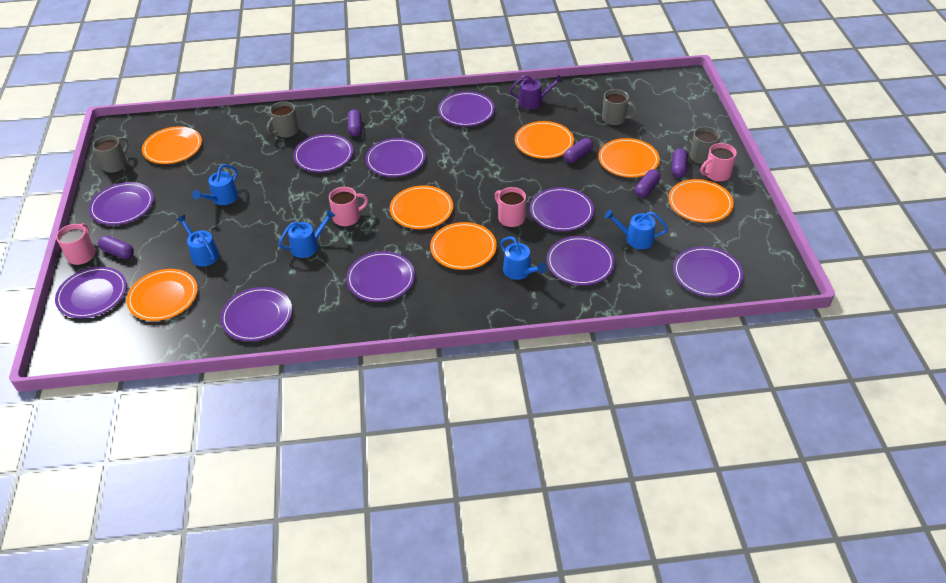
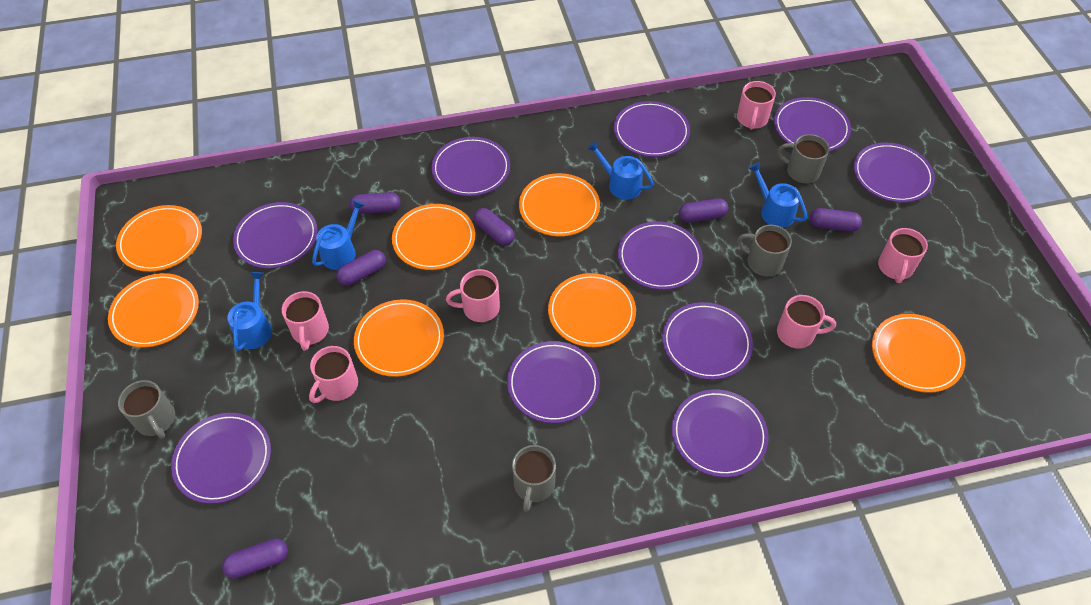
blue watering can: [176,215,219,267] [192,164,238,205] [278,210,335,258] [500,236,547,280] [605,210,668,249] = 5 -> [227,272,272,351] [312,200,365,270] [587,141,654,200] [749,162,807,228] = 4
pink mug: [56,223,96,265] [329,187,368,226] [495,187,526,227] [700,143,737,181] = 4 -> [282,291,329,351] [309,346,358,403] [446,269,500,322] [737,81,776,130] [777,295,836,348] [878,228,928,283] = 6
purple capsule: [98,235,134,259] [348,109,362,137] [564,138,593,163] [635,169,660,198] [672,148,688,178] = 5 -> [222,539,288,579] [336,250,386,286] [350,192,400,214] [474,208,515,246] [679,198,728,223] [810,208,862,232] = 6
purple watering can: [509,75,563,109] = 1 -> none = 0

